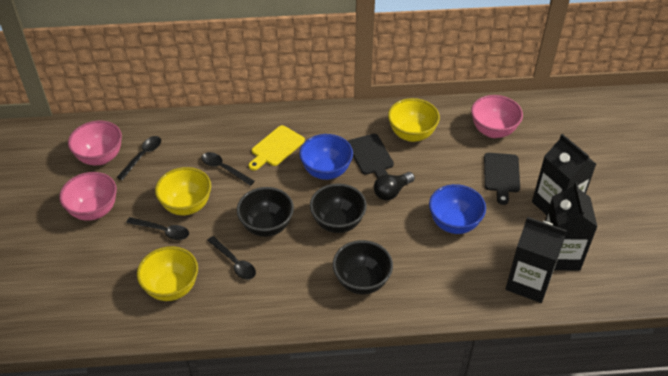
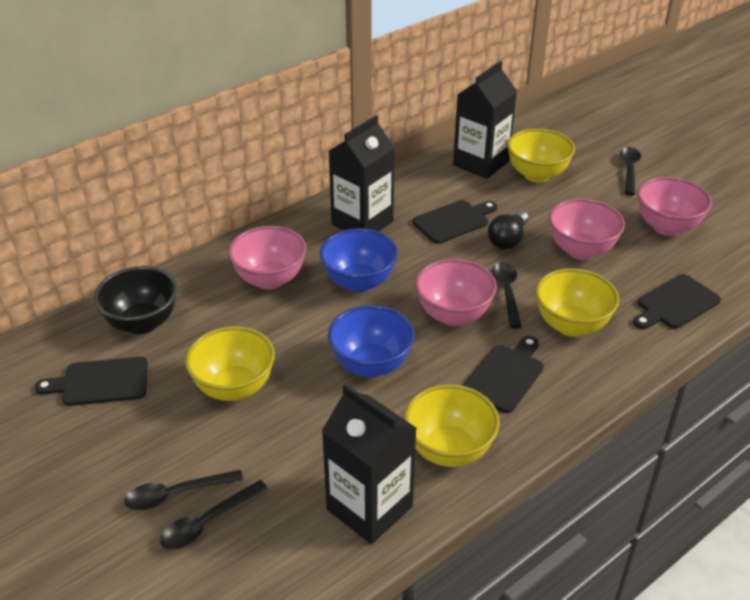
black bowl: [237,187,294,237] [310,183,367,233] [333,240,393,294] = 3 -> [94,266,178,334] = 1
black cutting board: [348,134,394,178] [484,153,520,205] = 2 -> [35,357,148,406] [413,200,497,244] [462,336,544,413] [633,274,721,329] = 4
pink bowl: [59,172,117,221] [68,121,122,165] [471,95,523,138] = 3 -> [228,226,306,290] [415,259,497,326] [549,199,625,260] [637,177,712,236] = 4
yellow bowl: [137,246,198,301] [155,167,211,215] [388,98,440,142] = 3 -> [185,326,275,401] [404,384,500,467] [507,128,575,183] [536,268,619,337] = 4
yellow cutting board: [249,125,305,170] = 1 -> none = 0

